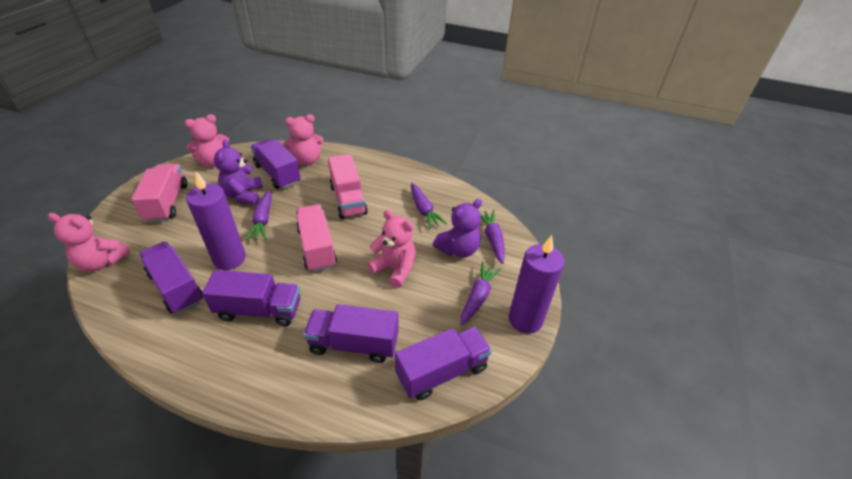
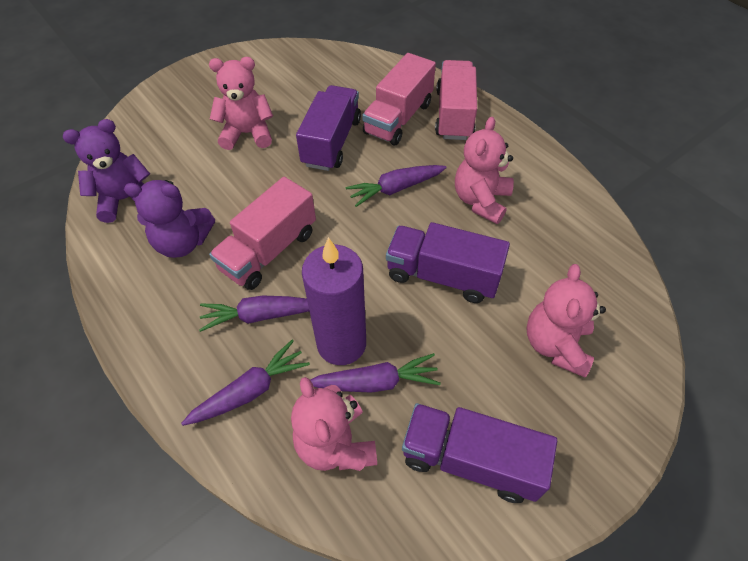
purple candle: [186,172,246,270] [509,235,564,334] = 2 -> [302,237,366,365] = 1
purple truck: [139,241,204,314] [202,270,300,326] [251,139,301,189] [303,304,399,363] [395,327,492,400] = 5 -> [296,85,361,171] [386,222,510,303] [402,403,557,503] = 3

